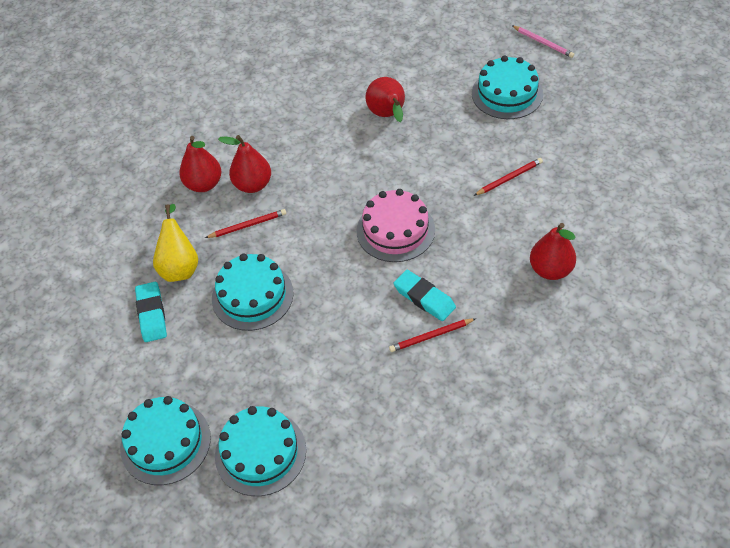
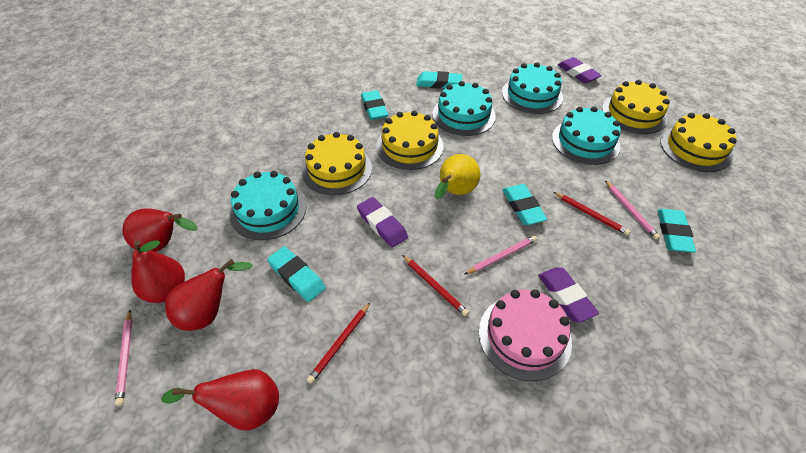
pink pencil: [511,25,574,58] = 1 -> [115,310,133,406] [464,236,537,275] [605,180,660,240] = 3
purple eraser: none = 0 -> [357,197,408,248] [538,267,599,322] [558,57,602,83] = 3
turquoise eraser: [135,282,167,342] [393,270,456,321] = 2 -> [267,246,326,302] [361,90,388,120] [416,71,462,89] [502,184,547,225] [658,209,696,253] = 5
yellow cake: none = 0 -> [302,132,372,195] [376,110,443,170] [602,80,670,134] [660,113,736,172] = 4

